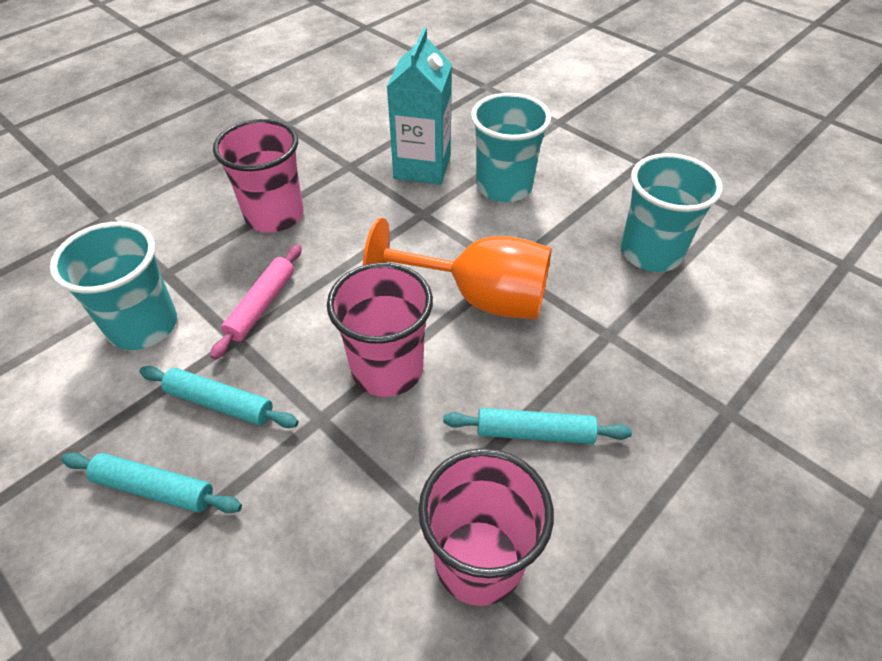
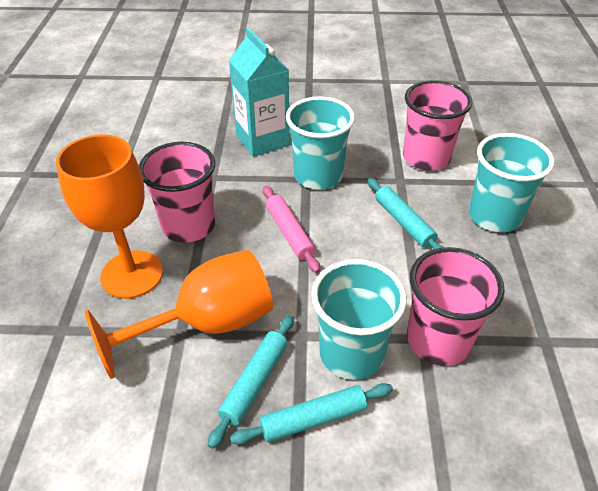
orange goblet: [363,218,552,319] = 1 -> [56,134,163,299] [85,250,273,379] = 2

